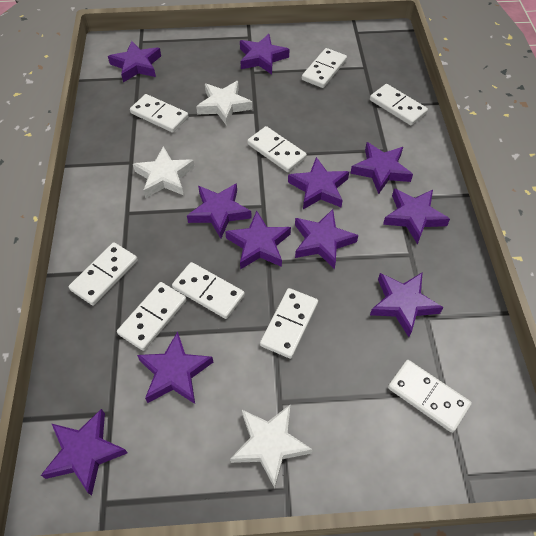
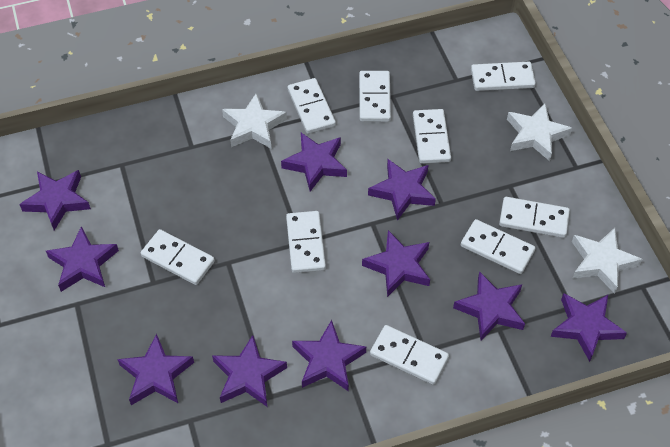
purple star: [41,409,128,496] [108,41,161,82] [137,331,213,404] [187,183,252,239] [225,211,291,270] [240,34,289,75] [288,157,349,209] [295,209,358,269] [350,142,413,194] [370,272,443,337] [383,188,450,244] = 11 -> [19,170,91,230] [46,226,119,292] [117,334,194,405] [212,335,287,407] [281,133,347,192] [292,320,366,392] [362,230,430,297] [368,159,436,221] [453,271,525,341] [550,293,627,362] = 10

